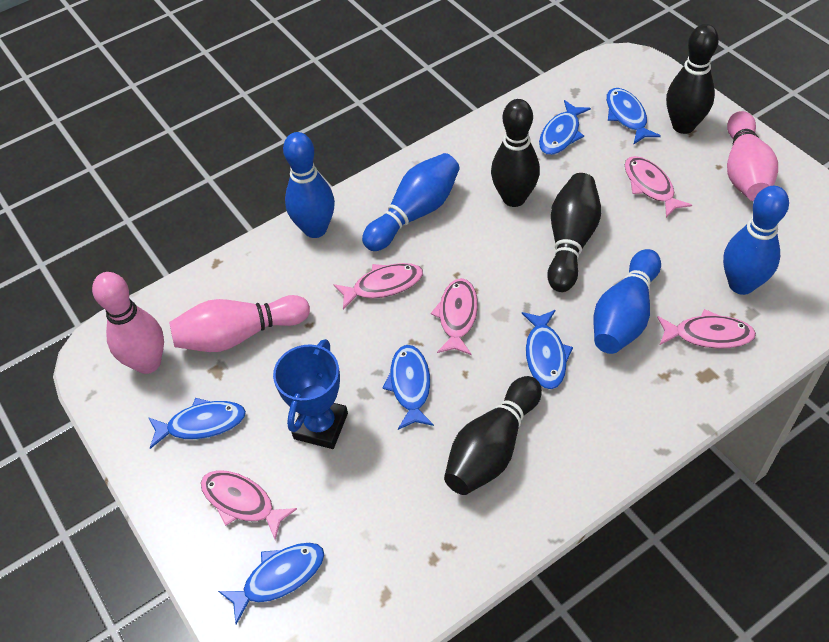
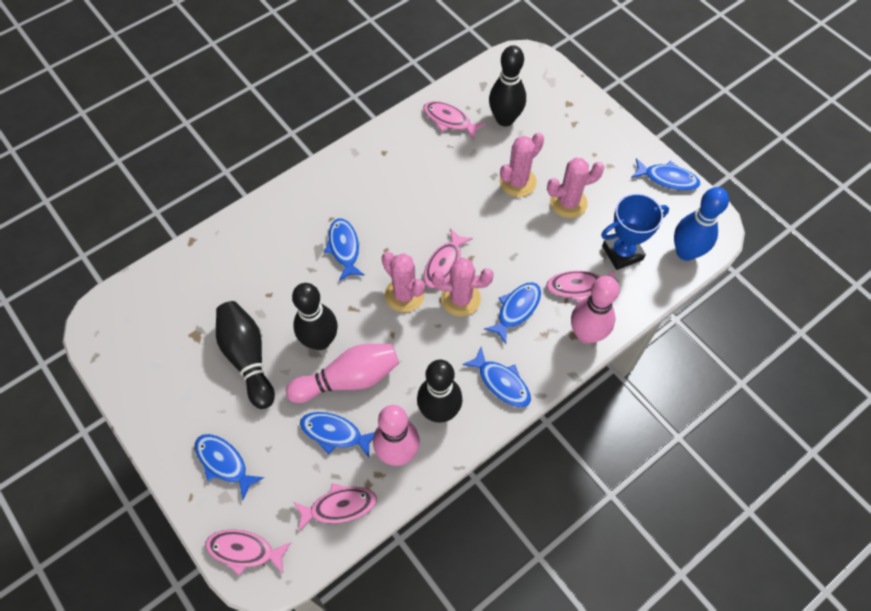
blue bowling pin: [283,132,335,238] [362,153,460,251] [593,249,661,354] [723,186,789,295] = 4 -> [674,187,729,261] = 1
pink cactus: none = 0 -> [382,252,425,312] [432,257,493,317] [500,133,544,197] [547,158,605,218] = 4

